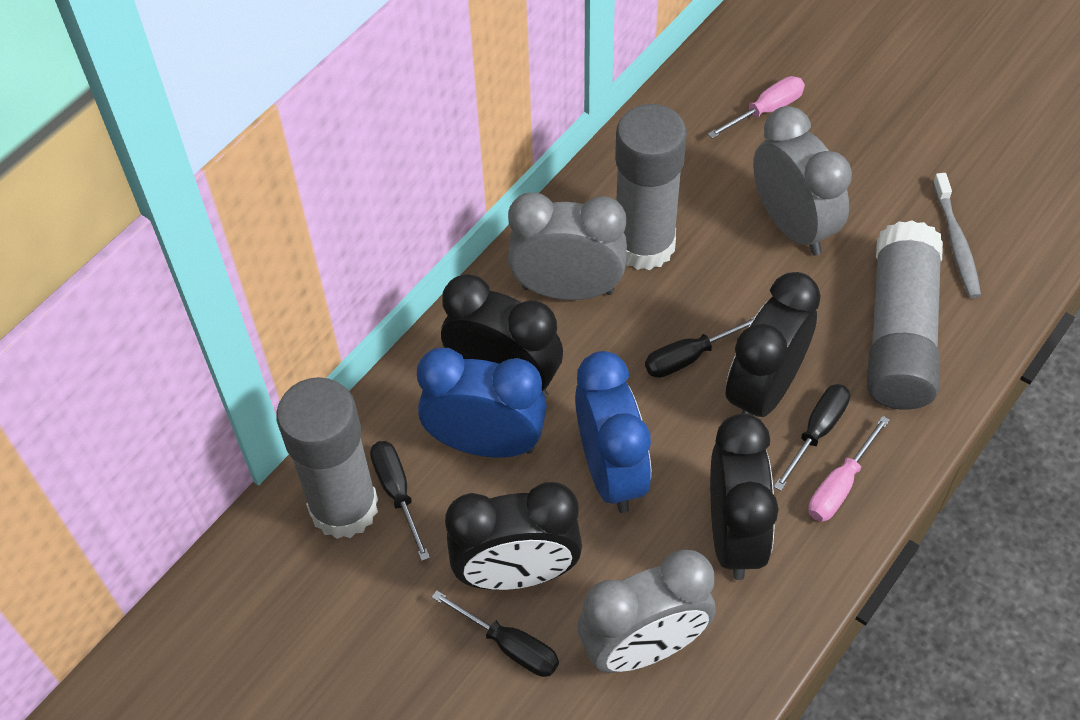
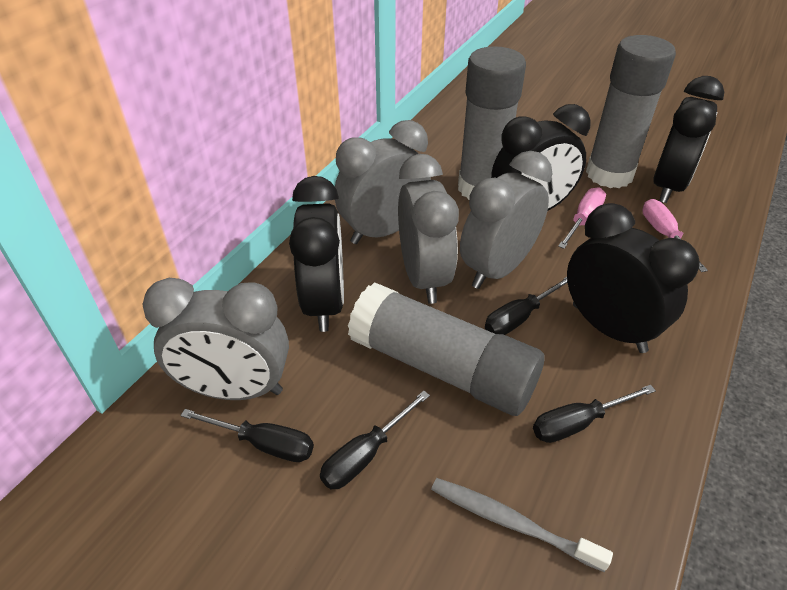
blue clock: [417,348,547,458] [575,351,651,513] = 2 -> none = 0
grey clock: [508,192,627,300] [578,550,716,673] [753,106,852,256] = 3 -> [142,278,289,400] [335,120,431,244] [398,154,459,304] [460,151,553,289] = 4

